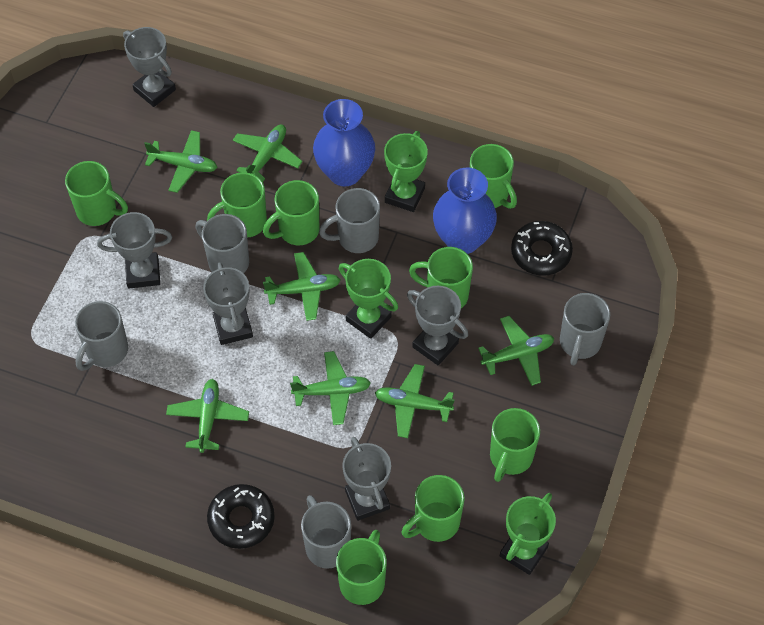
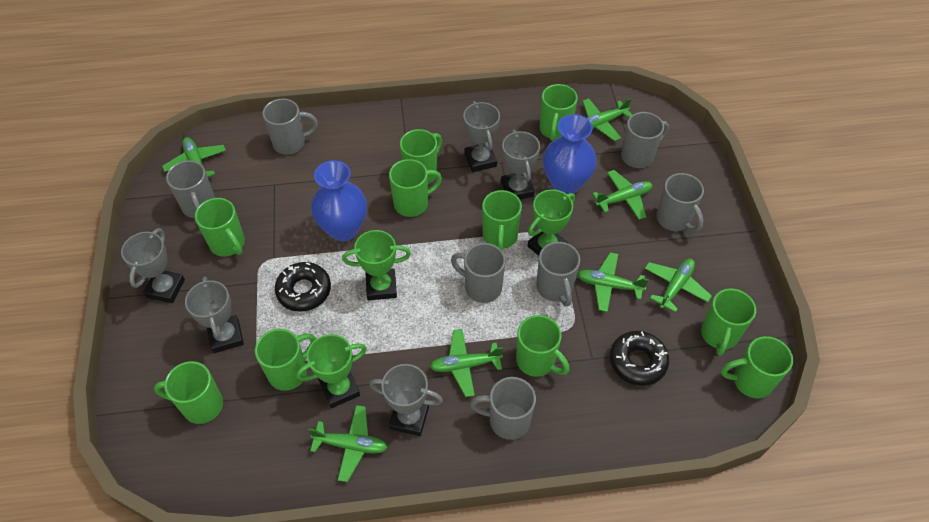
green mug: [65,161,128,226] [207,172,267,237] [263,180,319,245] [336,530,387,605] [401,475,465,542] [409,247,473,308] [470,144,517,209] [490,408,540,482] = 8 -> [154,361,223,424] [195,198,245,257] [255,329,316,391] [389,159,442,217] [400,129,442,184] [482,190,522,251] [516,315,569,377] [539,84,578,141] [701,288,756,356] [721,336,793,398] = 10
grey mug: [75,301,128,371] [195,214,249,273] [301,495,351,569] [319,188,380,253] [560,293,610,365] = 5 -> [166,160,215,218] [262,99,318,154] [451,243,506,303] [470,377,536,440] [536,242,580,307] [621,112,669,168] [656,173,704,232] = 7

